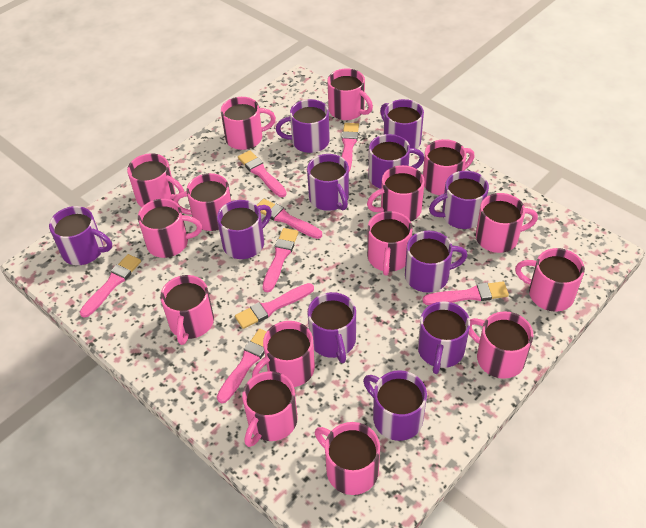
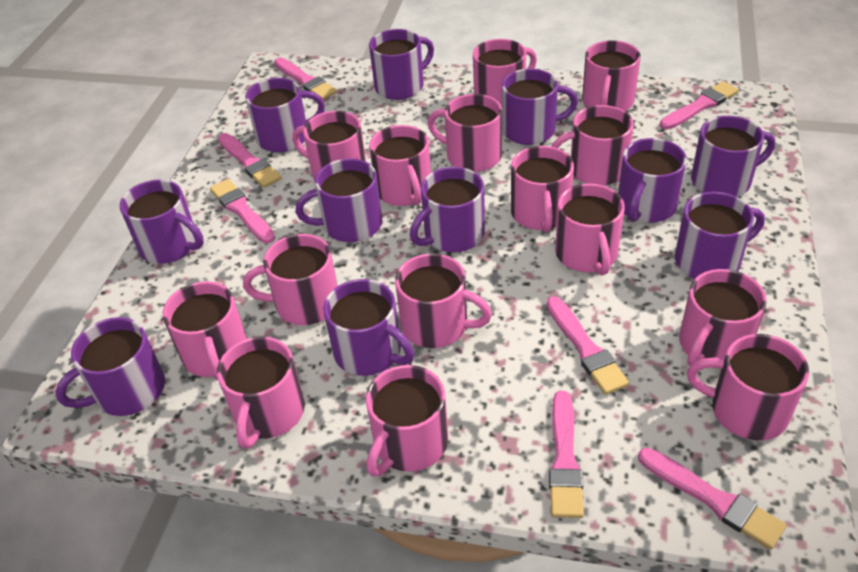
pink brush: [80,254,141,318] [217,329,267,403] [235,283,314,329] [238,150,287,197] [257,199,322,239] [262,228,299,292] [341,123,359,172] [422,281,509,305] = 8 -> [210,179,275,243] [218,133,282,188] [274,57,337,100] [546,297,629,395] [549,391,584,518] [638,448,787,550] [660,81,739,130] = 7

